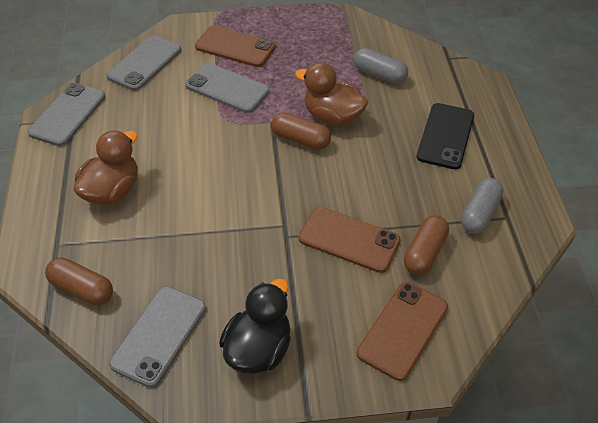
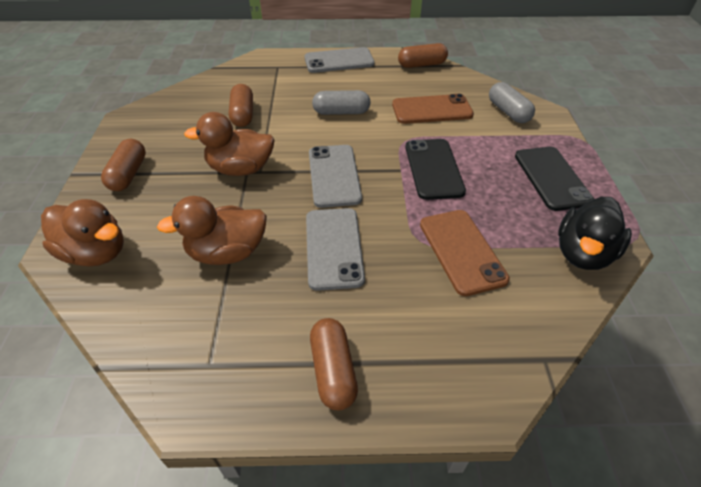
black phone: [417,103,474,169] = 1 -> [405,139,466,200] [515,147,594,211] = 2
brown capsule: [45,257,113,305] [271,112,331,150] [404,215,449,275] = 3 -> [101,139,146,191] [229,84,253,127] [310,318,358,410] [398,43,448,68] = 4
brown duck: [73,130,138,205] [295,62,368,126] = 2 -> [41,199,124,267] [157,196,267,265] [184,112,275,176] = 3
brown phone: [195,25,276,67] [298,207,400,273] [357,282,448,381] = 3 -> [392,94,474,124] [420,210,510,296] = 2
grey phone: [28,83,106,146] [106,35,181,91] [109,286,206,388] [185,63,269,113] = 4 -> [305,47,375,73] [306,208,365,291] [309,145,362,208] = 3

